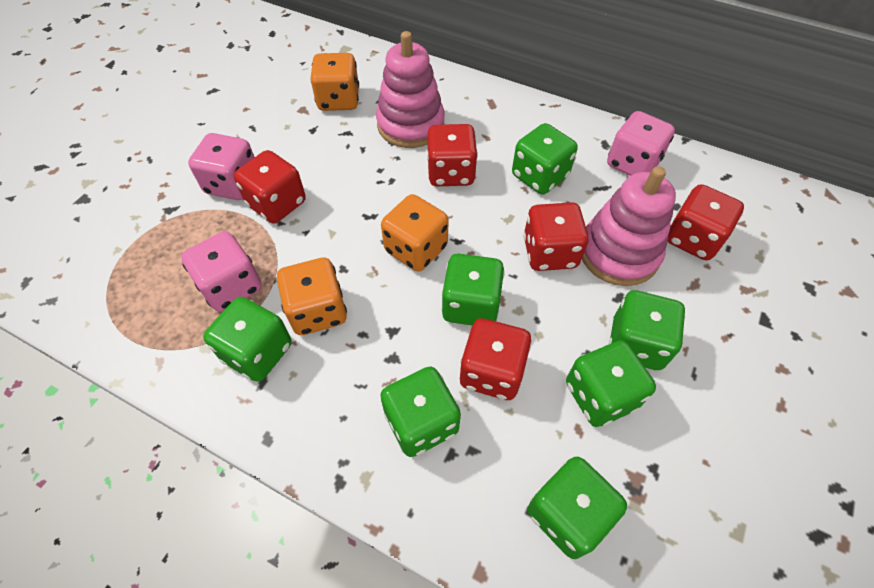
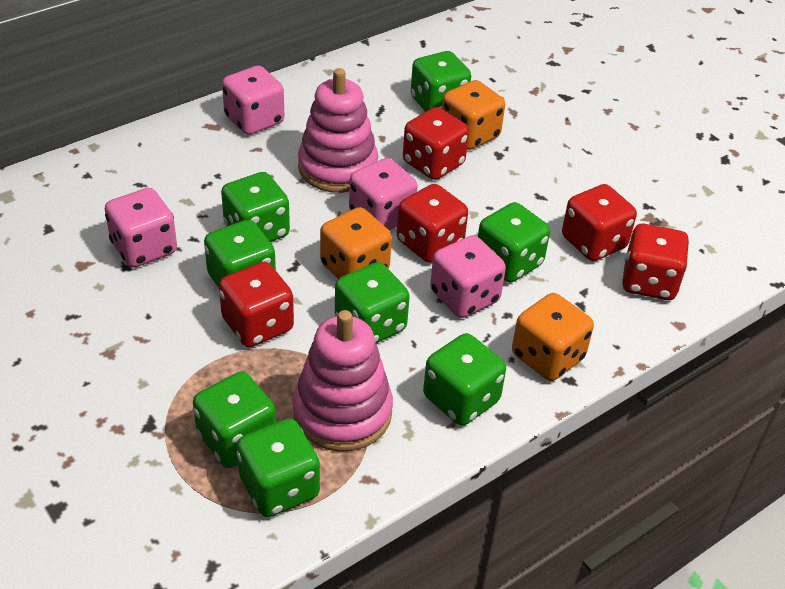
green dice: [203,297,292,382] [380,366,461,457] [441,254,505,325] [512,123,578,194] [528,457,627,559] [566,340,656,427] [609,290,685,370] = 7 -> [193,372,276,468] [204,220,276,288] [221,172,290,242] [236,418,320,517] [335,262,410,343] [411,51,471,112] [423,333,506,426] [478,202,550,282] = 8
pink dice: [181,231,262,312] [188,133,254,200] [607,111,675,176] = 3 -> [105,188,177,267] [222,66,284,135] [349,158,417,230] [430,235,506,318] = 4

